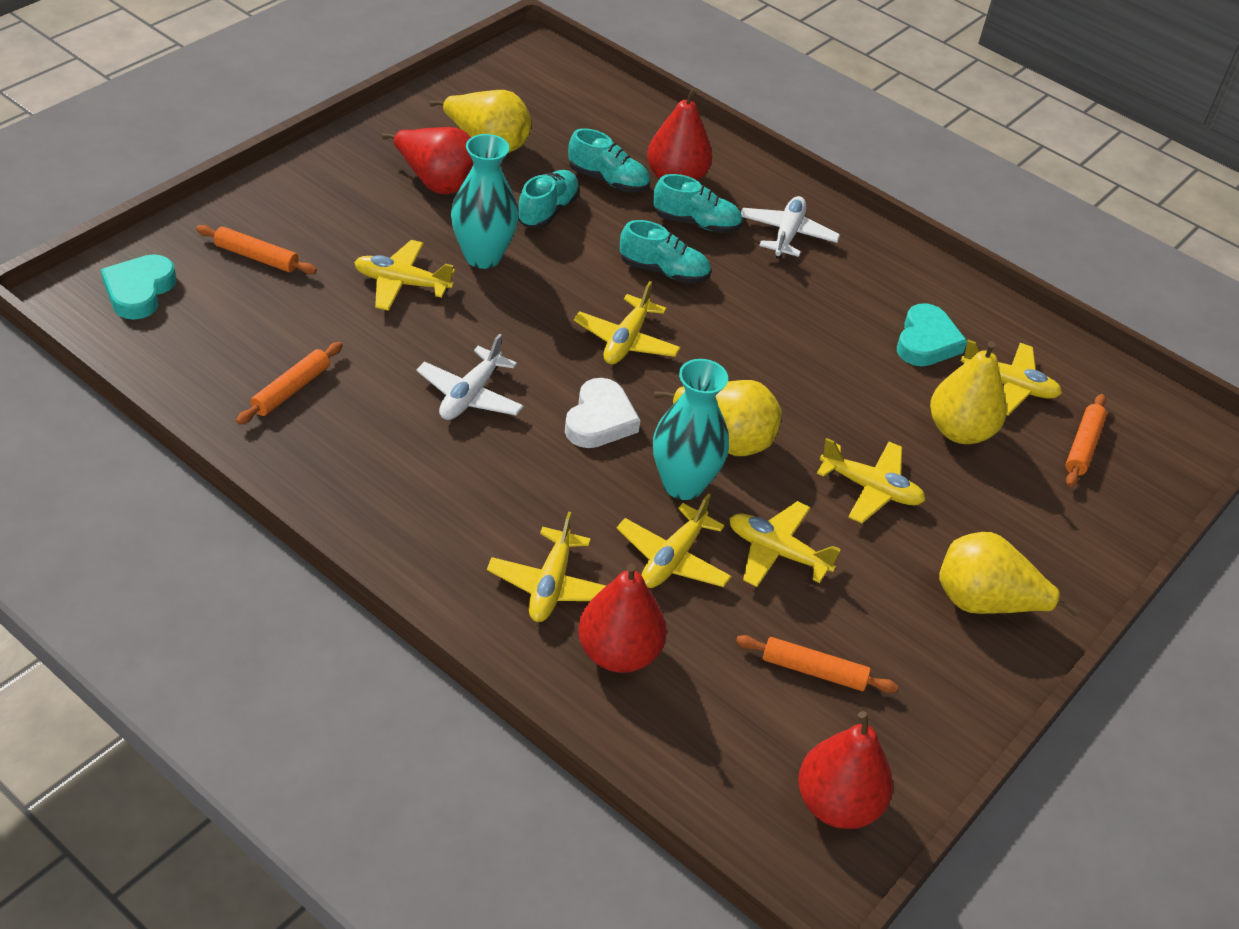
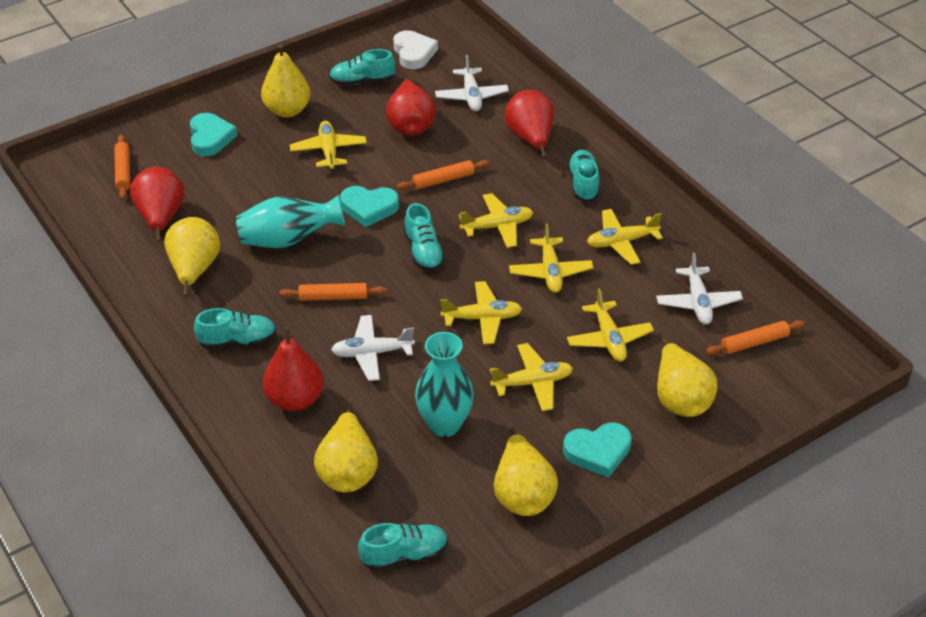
turquoise heart: [101,254,176,320] [897,303,967,366] = 2 -> [190,113,238,156] [340,186,399,227] [563,423,632,478] = 3
turquoise shoe: [518,170,580,228] [568,128,650,192] [620,220,711,283] [653,174,743,233] = 4 -> [194,308,277,349] [329,49,395,86] [358,523,448,571] [404,203,445,271] [568,150,599,202] = 5
white plane: [416,334,524,420] [741,196,840,259] = 2 -> [331,315,415,381] [435,55,509,111] [656,253,743,325] = 3
yellow pear: [430,90,531,153] [654,380,782,456] [930,341,1007,444] [939,532,1079,616] = 4 -> [164,217,220,296] [261,44,310,117] [314,405,378,493] [494,427,558,516] [657,338,717,417] = 5

